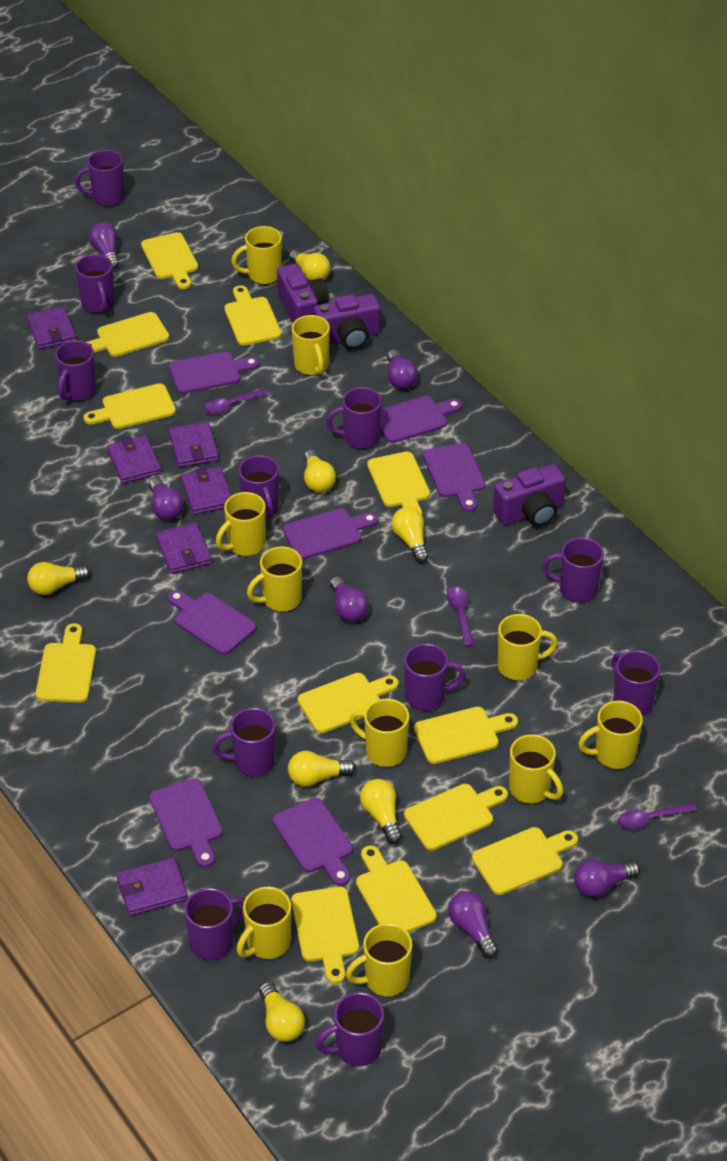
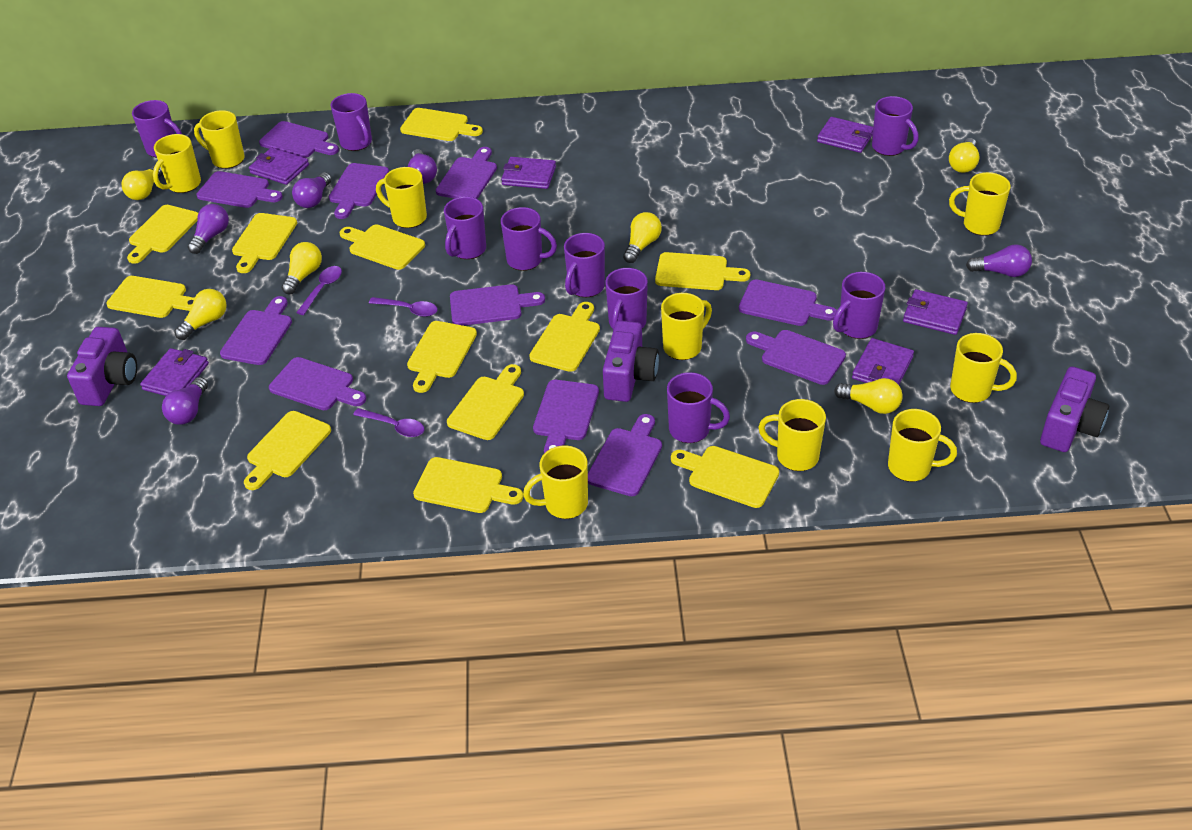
purple cutting board: [149,778,223,867] [168,590,257,655] [169,351,259,394] [273,797,353,886] [283,508,378,560] [380,396,462,443] [423,443,485,512] = 7 -> [196,171,283,208] [220,296,292,365] [259,121,339,158] [269,357,366,410] [329,163,389,219] [436,147,497,199] [450,284,545,326] [533,380,599,453] [588,414,662,496] [739,279,837,326] [746,330,846,385] = 11
purple light bulb: [89,222,119,270] [149,478,184,520] [330,576,369,622] [387,349,418,389] [448,891,498,958] [574,860,640,898] = 6 -> [162,377,208,425] [188,204,229,254] [292,172,331,208] [408,149,437,184] [966,245,1032,277] = 5
purple mug: [55,340,96,401] [75,150,125,207] [75,254,115,313] [184,888,245,960] [213,708,275,777] [238,455,279,519] [316,992,384,1067] [326,387,382,449] [404,644,466,711] [542,537,604,603] [612,650,660,716] = 11 -> [132,100,182,158] [331,93,372,151] [444,197,486,259] [501,207,557,271] [564,233,605,297] [605,268,648,330] [667,372,730,443] [833,272,885,339] [872,96,919,156] = 9
yellow light bulb: [27,562,90,595] [259,982,305,1042] [288,751,356,787] [289,249,330,280] [304,450,336,493] [360,779,402,844] [392,507,429,563] = 7 -> [121,165,163,200] [174,289,227,340] [282,242,322,294] [623,212,662,263] [834,378,903,414] [949,138,980,173] = 6
yellow mug: [216,492,266,556] [231,226,282,285] [237,887,291,959] [247,546,302,612] [292,315,330,375] [346,923,412,996] [350,698,409,767] [498,614,558,681] [509,734,563,804] [578,701,643,769] = 10 -> [153,134,201,193] [194,110,245,169] [376,167,427,228] [523,446,588,519] [661,293,712,360] [758,399,826,471] [888,409,957,482] [949,172,1011,236] [950,333,1017,403] = 9

